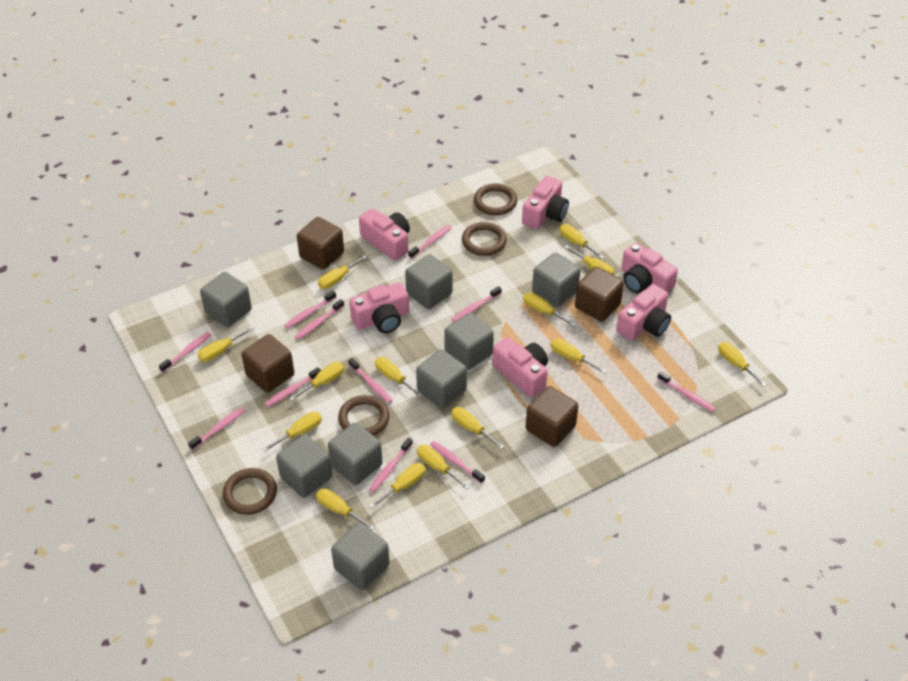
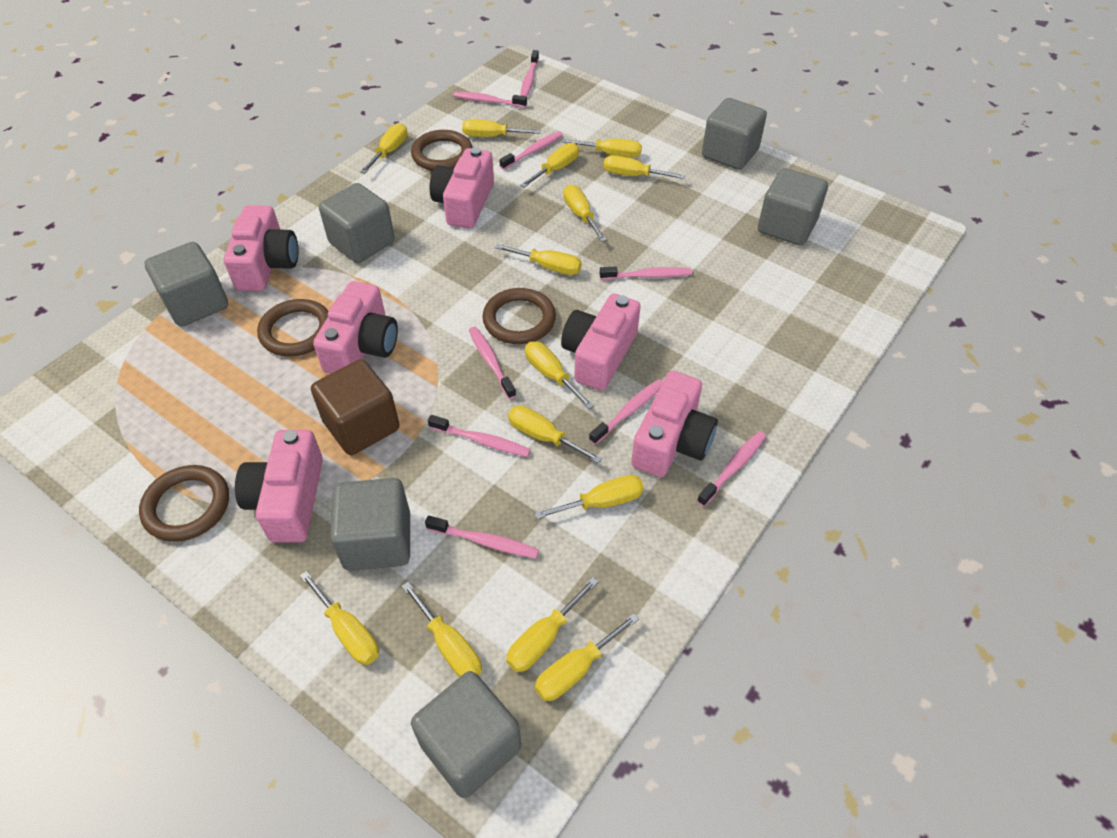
brown cube: [242,334,294,393] [297,217,344,270] [526,386,578,447] [575,267,624,322] = 4 -> [311,359,400,455] = 1
grey cube: [200,272,252,327] [276,434,332,498] [328,422,382,485] [331,523,390,590] [405,254,452,309] [416,349,467,408] [444,313,494,370] [532,253,580,307] = 8 -> [144,242,228,327] [319,183,395,263] [330,478,410,571] [411,671,521,798] [702,98,767,170] [758,168,828,246] = 6
pink toothbrush: [159,332,212,373] [188,407,245,450] [264,367,321,407] [284,291,336,329] [295,299,344,340] [348,358,393,403] [369,438,413,492] [408,225,452,259] [430,441,485,484] [451,286,502,322] [657,371,716,412] = 11 -> [425,515,539,558] [428,415,531,457] [453,92,527,108] [469,327,516,399] [499,131,563,170] [520,50,539,97] [589,379,663,445] [600,266,692,280] [697,431,766,506] = 9

